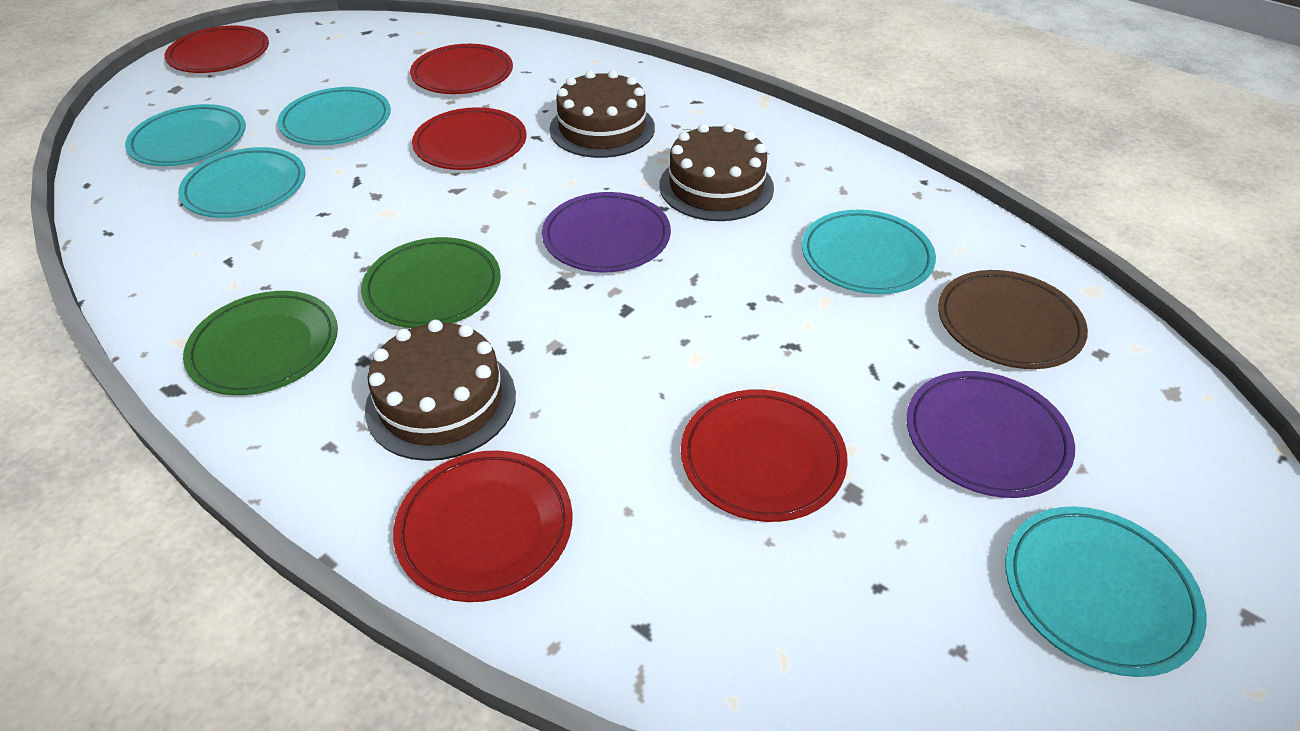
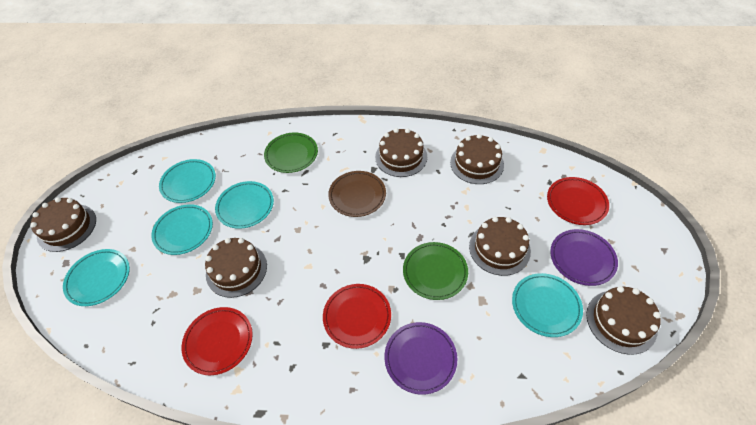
brown cake: [365,320,516,461] [549,70,655,158] [659,123,774,221] = 3 -> [30,197,96,252] [205,238,267,298] [375,128,427,177] [450,134,504,184] [469,217,531,276] [586,286,661,355] = 6
red plate: [165,26,269,73] [393,451,573,602] [410,44,513,94] [412,107,526,170] [681,389,848,522] = 5 -> [182,307,253,375] [323,284,391,349] [547,177,609,225] = 3

